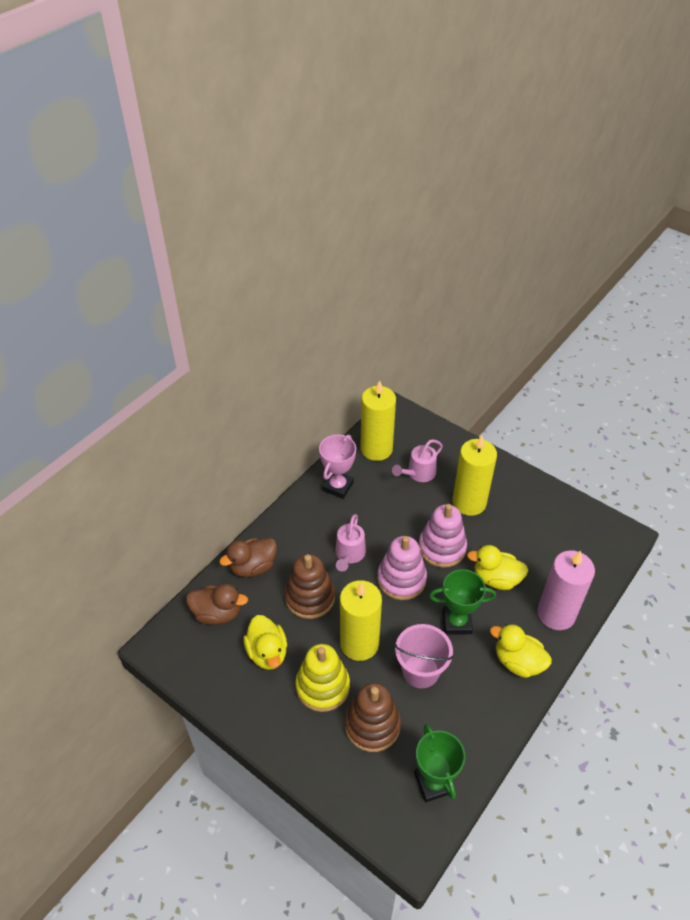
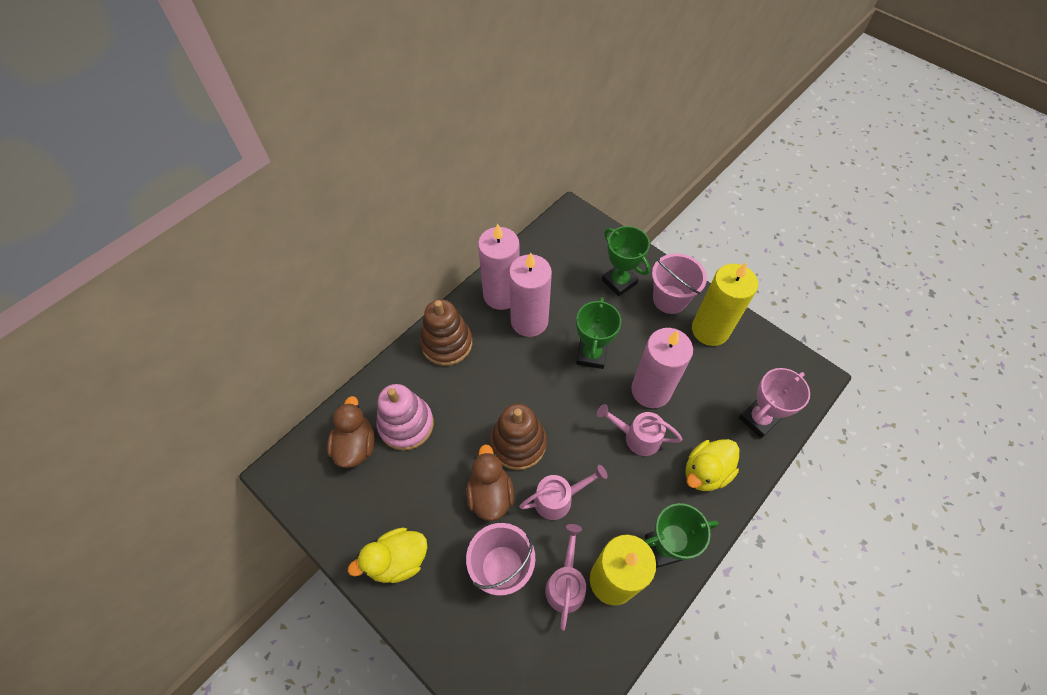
green trophy: [414,724,465,802] [429,569,496,635] = 2 -> [576,297,621,369] [602,226,650,296] [644,503,718,568] = 3
pink bucket: [395,624,454,688] = 1 -> [466,523,535,596] [652,253,707,314] = 2
pink candle: [537,550,595,630] = 1 -> [478,223,520,310] [509,253,552,337] [631,328,693,408] = 3
pink stacking toy: [377,536,427,600] [419,504,467,568] = 2 -> [376,384,434,451] = 1
pink watering can: [335,514,366,572] [392,439,443,482] = 2 -> [519,465,608,520] [545,524,586,631] [597,404,682,456] = 3
yellow candle: [340,580,382,661] [360,380,396,461] [452,436,497,516] = 3 -> [590,534,656,605] [692,262,758,346] = 2
yellow duck: [243,615,287,670] [467,545,528,590] [490,624,552,678] = 3 -> [348,528,427,583] [685,439,739,491] = 2
yellow stacking toy: [295,644,350,712] = 1 -> none = 0

